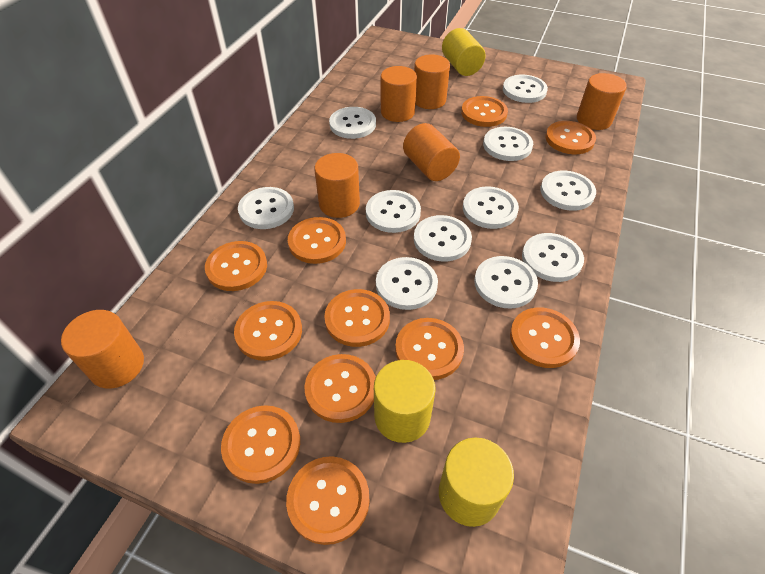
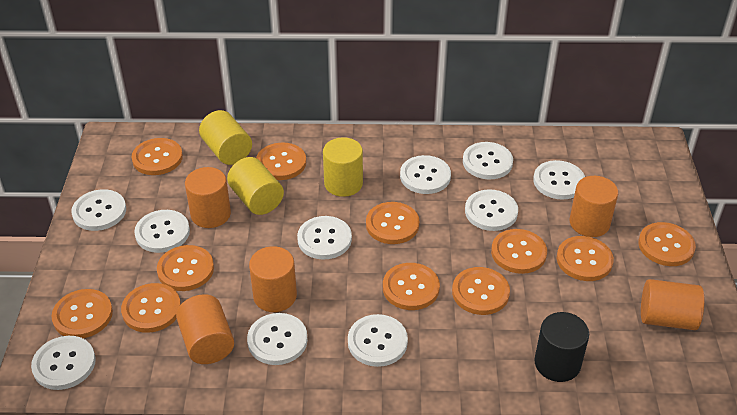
black cylinder: none = 0 -> [534,312,589,382] = 1
orange cylinder: [61,310,144,389] [314,153,360,218] [381,66,417,122] [403,123,460,181] [414,54,450,109] [577,73,627,130] = 6 -> [176,294,234,364] [185,167,231,228] [249,246,297,312] [570,176,618,237] [641,279,704,330] = 5
white button: [238,187,294,229] [329,107,376,139] [366,190,421,233] [376,257,438,310] [414,215,472,262] [463,186,519,229] [474,256,538,308] [483,127,533,161] [503,75,548,103] [522,233,584,282] [540,170,596,211] = 11 -> [31,336,96,390] [71,189,126,231] [134,210,190,253] [247,313,308,365] [297,216,352,260] [348,314,408,367] [400,155,451,194] [463,142,513,179] [465,189,518,231] [533,160,585,200] = 10

